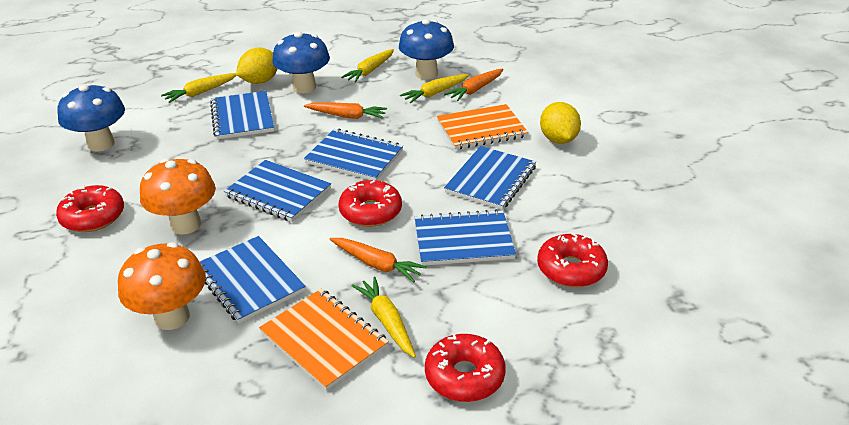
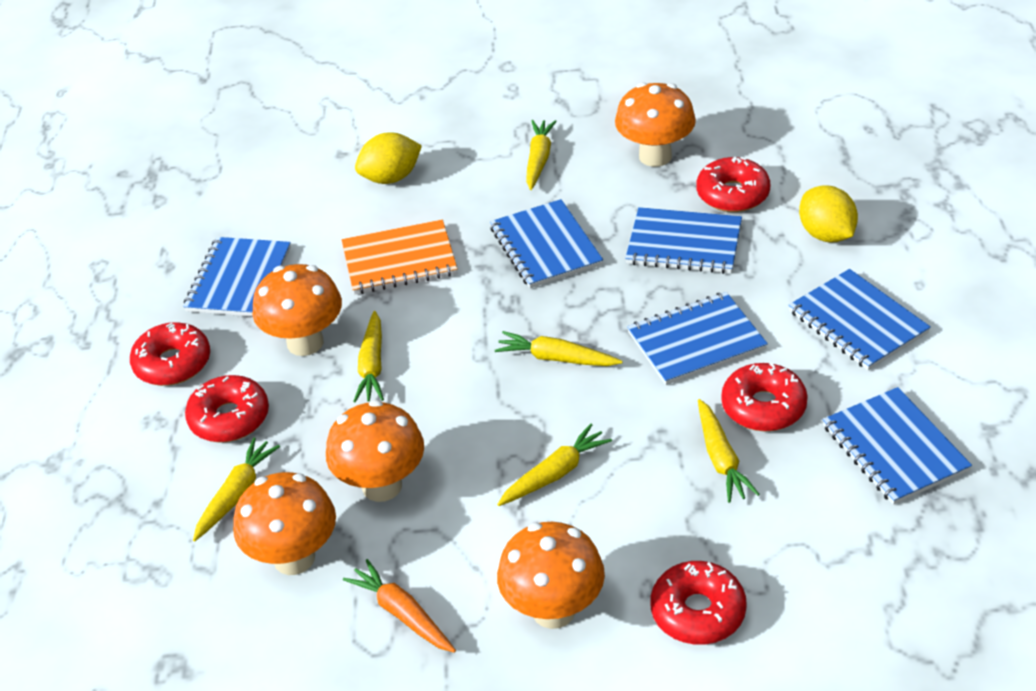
blue mushroom: [57,83,125,152] [272,32,330,93] [399,19,454,79] = 3 -> none = 0
orange carrot: [304,102,387,119] [329,238,427,282] [444,69,504,101] = 3 -> [343,559,456,653] = 1
orange mushroom: [118,242,206,330] [140,158,216,235] = 2 -> [233,472,336,575] [252,264,342,356] [326,400,424,502] [497,522,605,629] [615,82,696,167] = 5
orange notebook: [259,289,389,391] [437,104,528,150] = 2 -> [341,220,458,294] = 1
red donut: [56,185,124,232] [339,180,402,227] [425,334,506,402] [537,233,608,287] = 4 -> [130,322,210,386] [185,375,269,442] [650,561,747,645] [697,156,770,212] [721,362,808,431] = 5
yellow carrot: [161,73,237,103] [341,49,394,83] [352,277,416,358] [400,74,469,103] = 4 -> [193,437,280,541] [353,311,384,402] [495,331,623,366] [497,424,612,506] [526,120,557,190] [698,399,760,503] = 6

